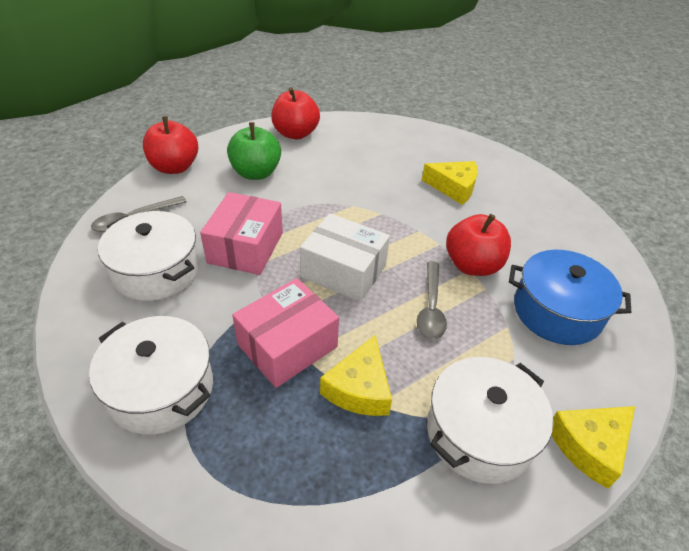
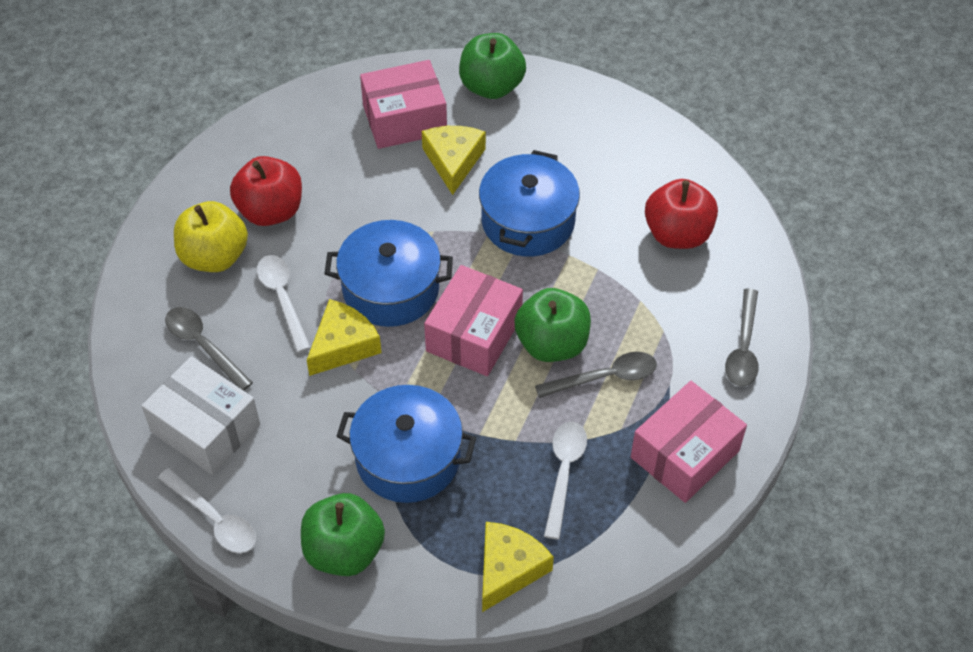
blue pot: [509,250,631,345] = 1 -> [325,220,453,327] [336,385,476,503] [479,150,580,256] = 3
green apple: [227,122,281,180] = 1 -> [301,493,385,576] [459,33,526,99] [514,288,591,362] = 3
grey spoon: [91,196,187,232] [417,261,447,339] = 2 -> [165,307,253,391] [535,352,657,398] [725,288,759,386] = 3
pink box: [200,192,283,275] [232,278,339,388] = 2 -> [360,60,447,149] [424,265,523,376] [631,381,747,503] = 3
red apple: [143,116,198,174] [271,87,320,139] [446,214,511,276] = 3 -> [230,156,302,226] [645,179,718,249] = 2
white pot: [89,316,213,435] [98,211,199,301] [427,357,553,484] = 3 -> none = 0
white spoon: none = 0 -> [158,468,256,553] [257,255,311,353] [544,422,587,540] = 3
yellow apple: none = 0 -> [174,201,248,272] = 1

